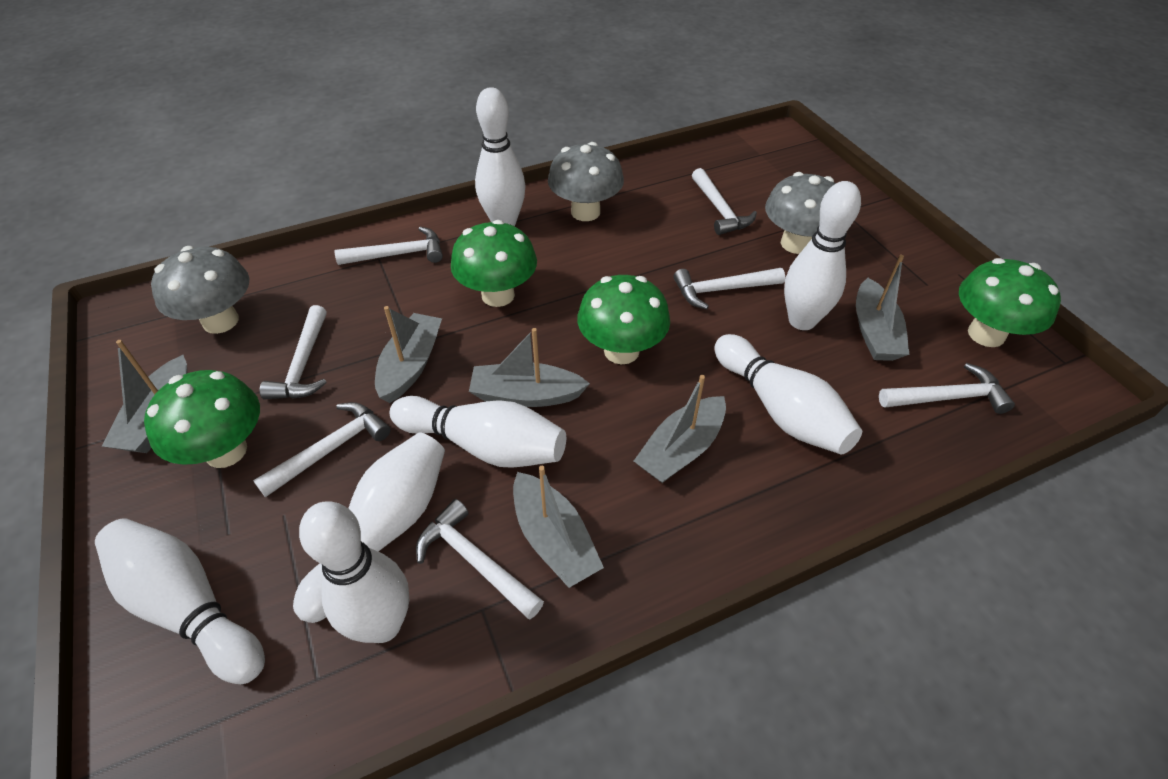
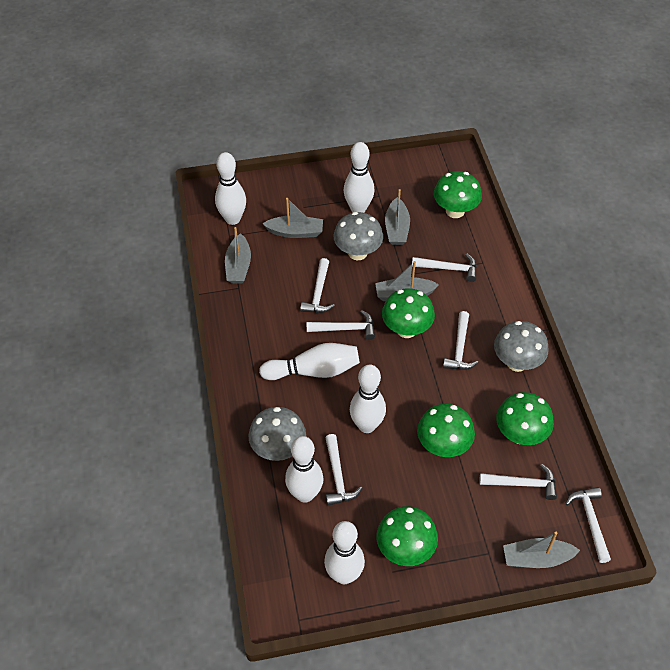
green mushroom: [144,370,260,468] [451,220,537,307] [577,275,670,364] [959,258,1061,347] = 4 -> [376,506,438,566] [382,288,435,338] [417,404,475,457] [434,171,482,218] [496,392,554,445] = 5
grey boat: [102,340,187,453] [375,306,442,403] [469,328,590,407] [513,466,604,588] [634,375,726,483] [856,255,910,361] = 6 -> [225,227,251,284] [263,198,323,238] [375,261,439,301] [385,189,410,245] [503,532,580,568] = 5
white bowling pin: [95,518,265,684] [293,432,445,623] [299,501,409,643] [390,396,566,468] [475,87,526,226] [714,334,862,455] [784,181,861,330] = 7 -> [215,152,246,225] [259,343,360,380] [285,436,323,503] [324,521,365,584] [344,142,374,213] [350,365,386,433] = 6

